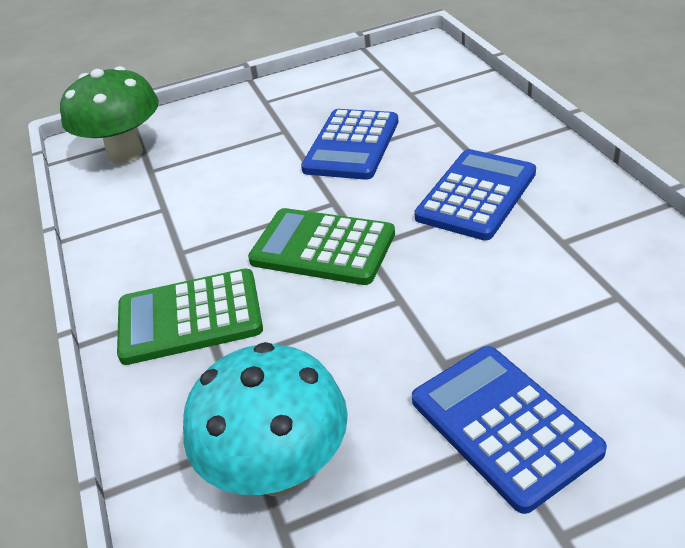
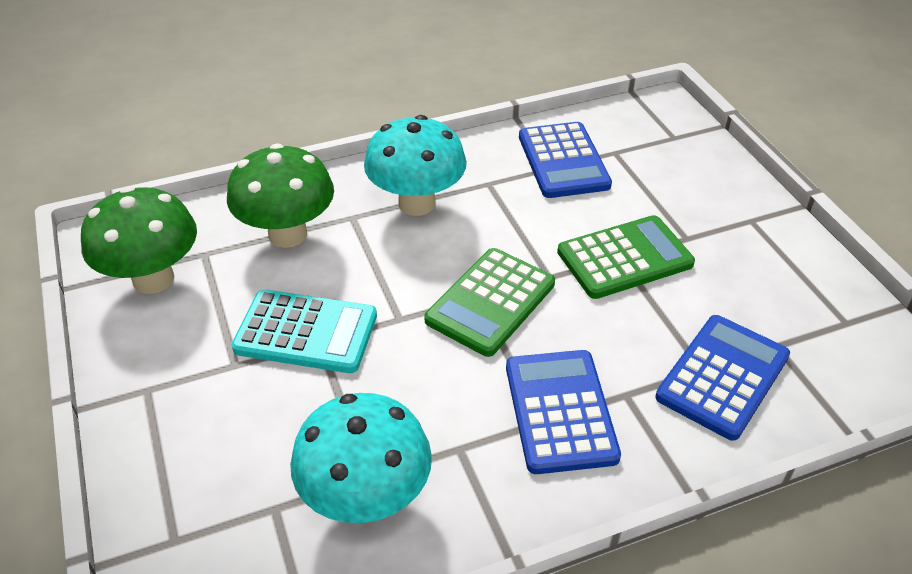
green mushroom: [60,66,159,164] = 1 -> [81,186,197,294] [227,143,334,248] = 2
turquoise calculator: none = 0 -> [232,289,377,373] = 1
turquoise mushroom: [183,342,348,496] = 1 -> [290,393,432,523] [364,115,467,216] = 2

